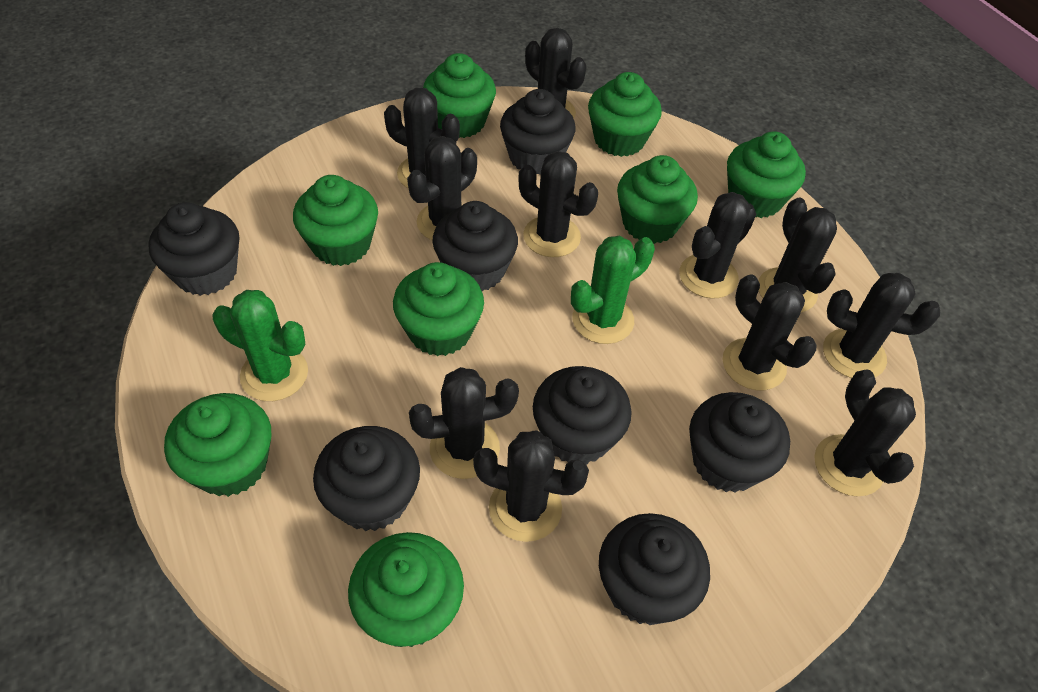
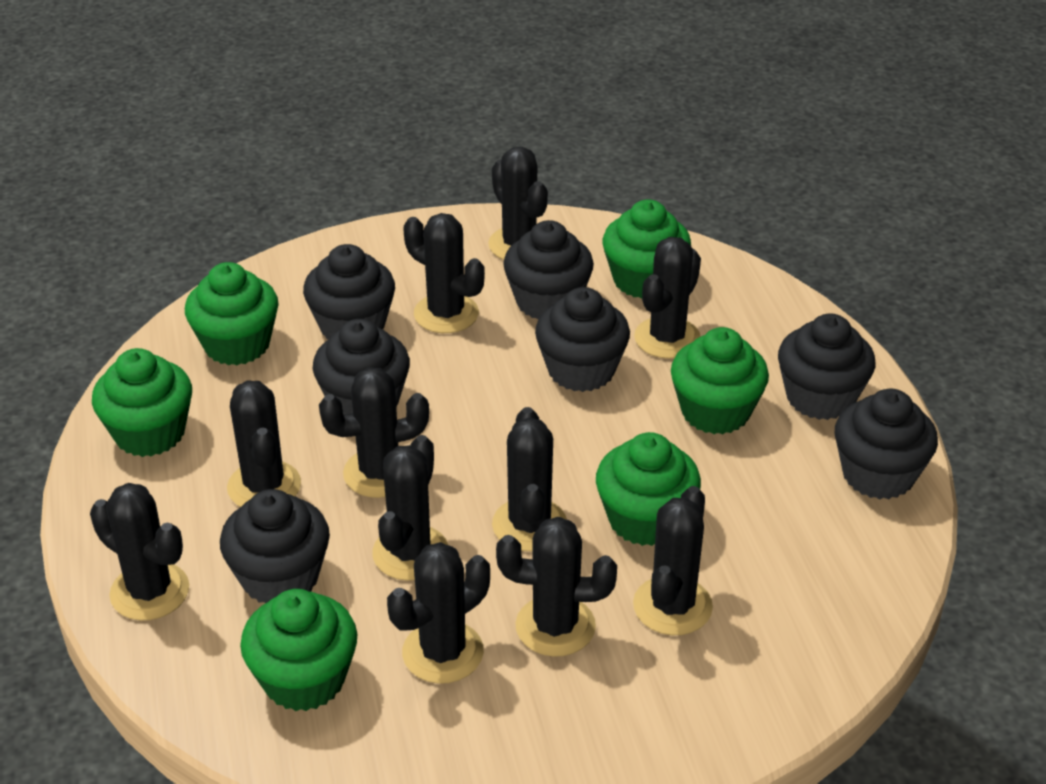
green cactus: [213,290,308,401] [571,236,655,344] = 2 -> none = 0
green cupcake: [164,393,271,497] [293,175,378,266] [348,532,464,647] [393,262,484,356] [423,53,496,138] [588,72,662,157] [617,155,698,244] [727,131,806,218] = 8 -> [92,348,192,457] [185,262,279,365] [240,589,357,711] [596,432,701,546] [603,200,691,299] [671,327,769,434] = 6

